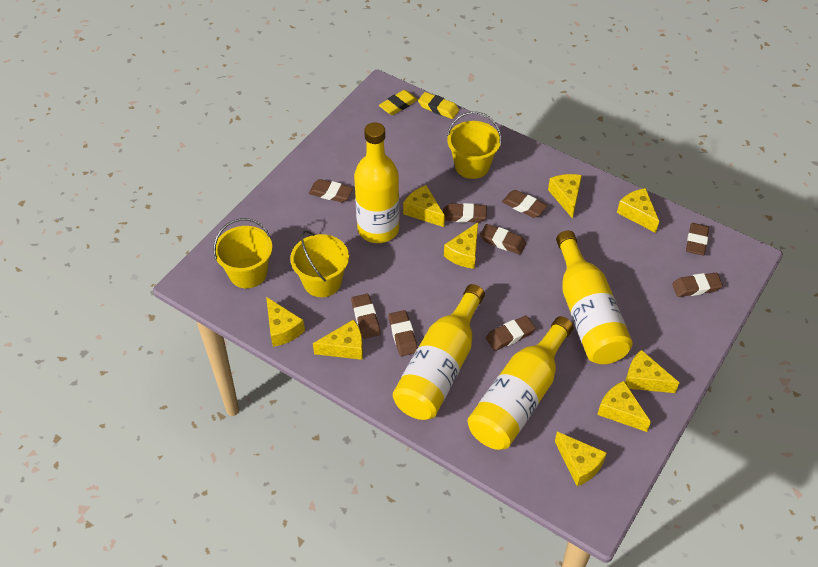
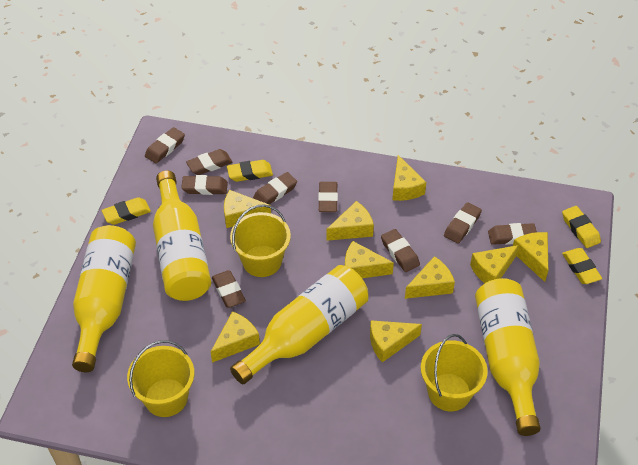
yellow eraser: [379,90,418,115] [418,92,459,119] = 2 -> [102,197,151,225] [227,160,273,182] [562,206,601,248] [562,248,602,284] = 4

